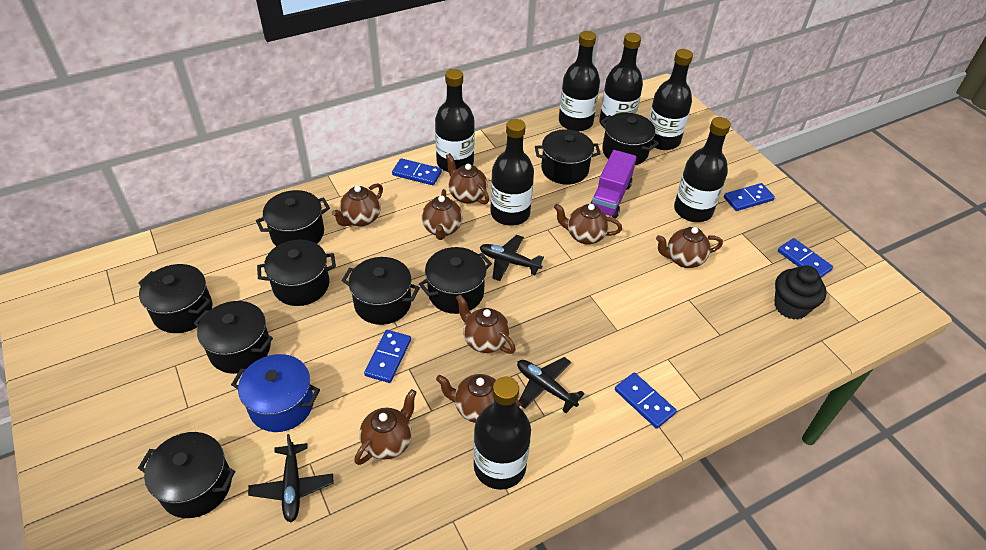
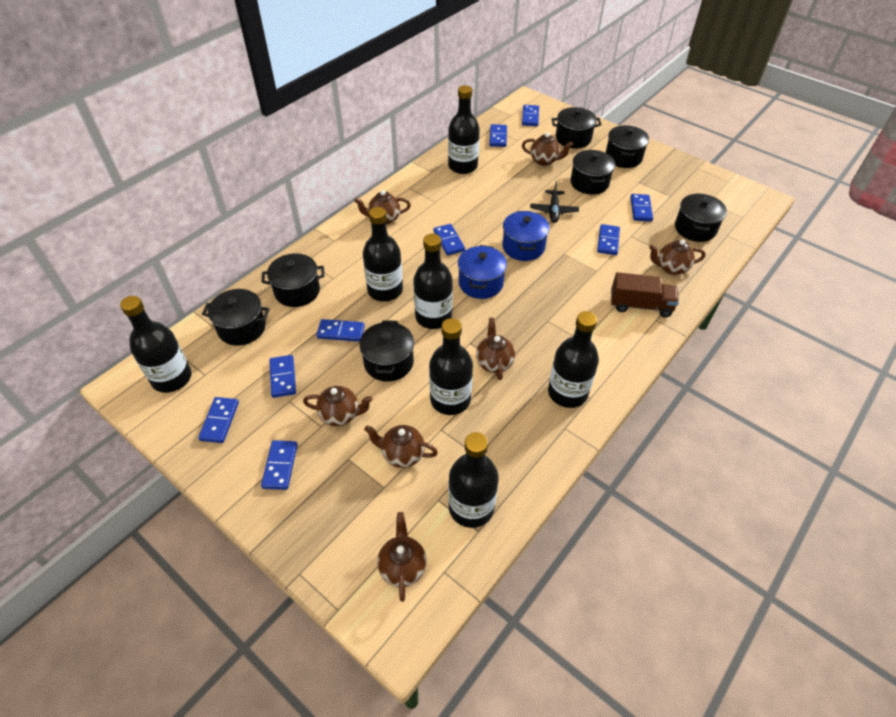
black cupcake: [774,265,827,320] = 1 -> none = 0
black plane: [248,434,333,523] [480,235,544,281] [517,357,585,413] = 3 -> [530,181,579,223] = 1
black pot: [138,264,212,333] [138,432,236,518] [194,301,273,374] [256,190,330,246] [257,240,336,306] [341,257,420,325] [419,247,492,314] [535,129,601,185] [600,113,659,165] = 9 -> [202,289,270,346] [262,253,324,307] [359,320,414,382] [552,107,601,148] [570,150,615,195] [605,125,649,168] [675,193,727,242] = 7
blue domino: [364,330,411,383] [392,158,442,185] [615,372,677,429] [724,183,775,211] [778,238,833,277] = 5 -> [198,397,239,443] [261,440,298,490] [270,355,296,398] [316,319,365,342] [433,224,465,255] [489,124,507,147] [522,105,539,126] [597,224,620,255] [630,194,653,222] = 9
blue pot: [231,354,320,432] = 1 -> [458,245,507,299] [502,211,550,261] = 2
brown teapot: [332,183,383,227] [354,389,417,465] [422,189,463,240] [436,374,520,423] [446,153,489,204] [456,294,516,354] [554,204,622,244] [656,227,723,268] = 8 -> [303,386,373,426] [354,190,411,225] [364,425,438,468] [377,512,427,602] [476,318,515,380] [522,132,573,166] [649,239,705,275] = 7
brown truck: none = 0 -> [611,272,679,317] = 1
purple truck: [590,150,637,218] = 1 -> none = 0

